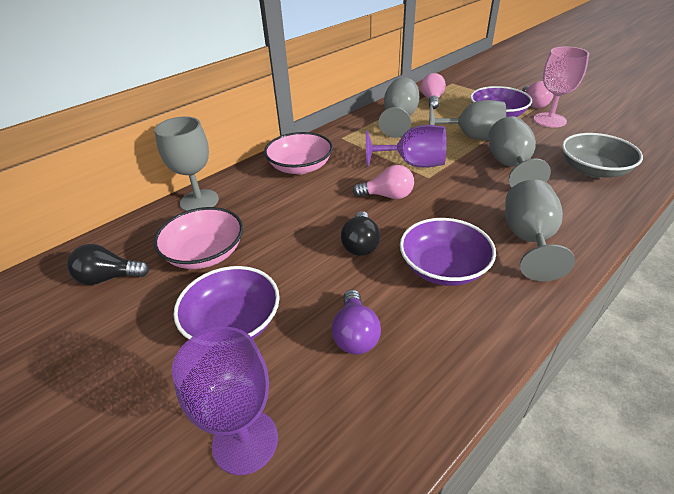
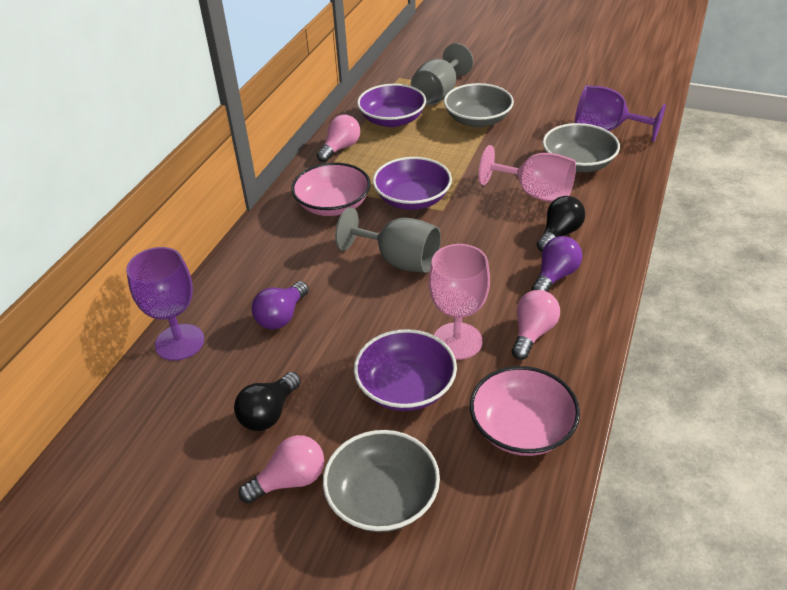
grey bowl: [562,133,643,178] = 1 -> [323,430,440,532] [444,83,514,127] [543,123,620,172] = 3
grey goblet: [154,116,219,211] [379,77,419,138] [429,100,506,140] [488,116,551,188] [505,180,575,281] = 5 -> [335,207,441,273] [411,43,473,105] = 2
pink goblet: [534,47,589,128] = 1 -> [429,244,490,360] [478,145,576,202] = 2
purple light bulb: [332,289,381,355] = 1 -> [252,281,309,330] [531,236,582,292] = 2

